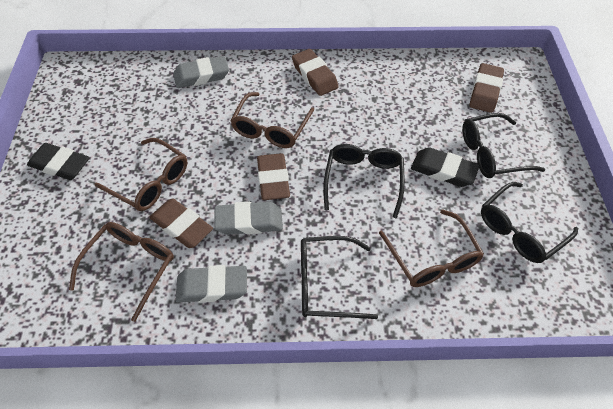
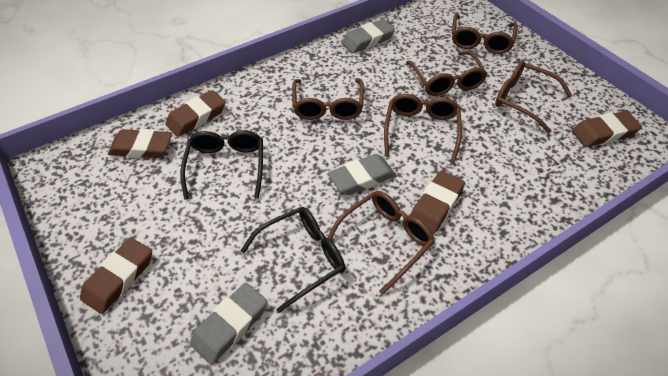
black eraser: [27,143,89,180] [411,147,480,187] = 2 -> none = 0
black glasses: [301,236,378,319] [323,144,405,219] [462,113,545,178] [481,182,578,263] = 4 -> [180,130,263,200] [240,207,345,313] = 2
brown eraser: [149,198,213,248] [257,153,290,200] [292,49,339,96] [470,63,504,113] = 4 -> [80,238,152,314] [108,129,172,158] [165,90,226,137] [410,171,465,234] [572,111,642,147] = 5
brown glasses: [69,222,174,322] [95,138,187,211] [230,92,314,148] [379,209,484,287] = 4 -> [292,79,364,120] [327,191,435,295] [384,94,462,162] [406,51,487,96] [452,14,518,54] [495,61,572,133] = 6

